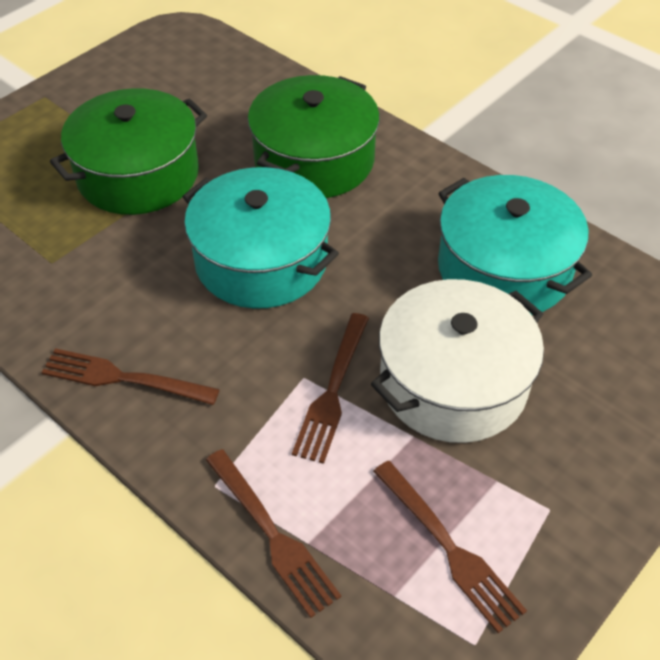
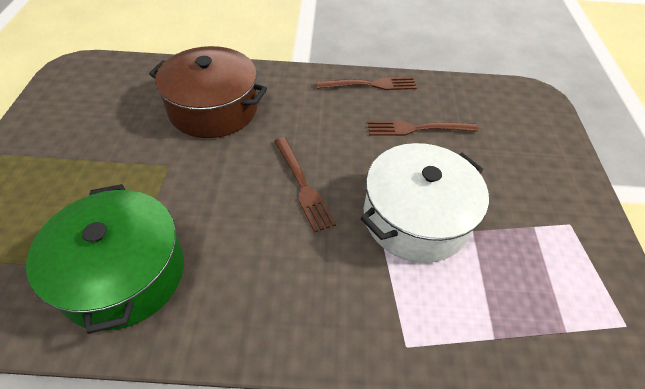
brown fork: [41,348,220,405] [206,449,341,618] [292,313,369,464] [373,461,527,633] = 4 -> [274,137,336,233] [316,77,417,90] [368,121,478,136] = 3
brown pot: none = 0 -> [149,46,267,138] = 1
green pot: [50,88,207,215] [247,75,380,198] = 2 -> [26,184,184,334] = 1
turquoise pot: [183,167,339,309] [438,175,592,315] = 2 -> none = 0

